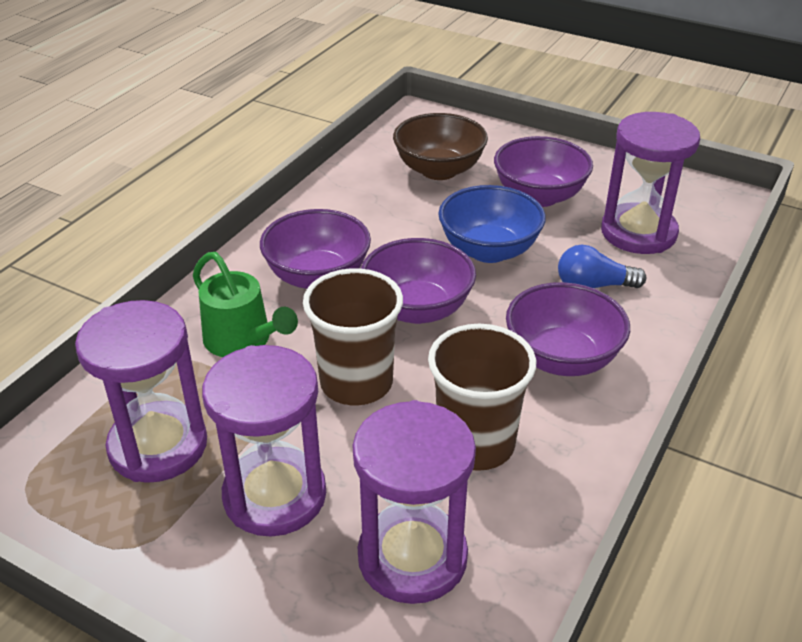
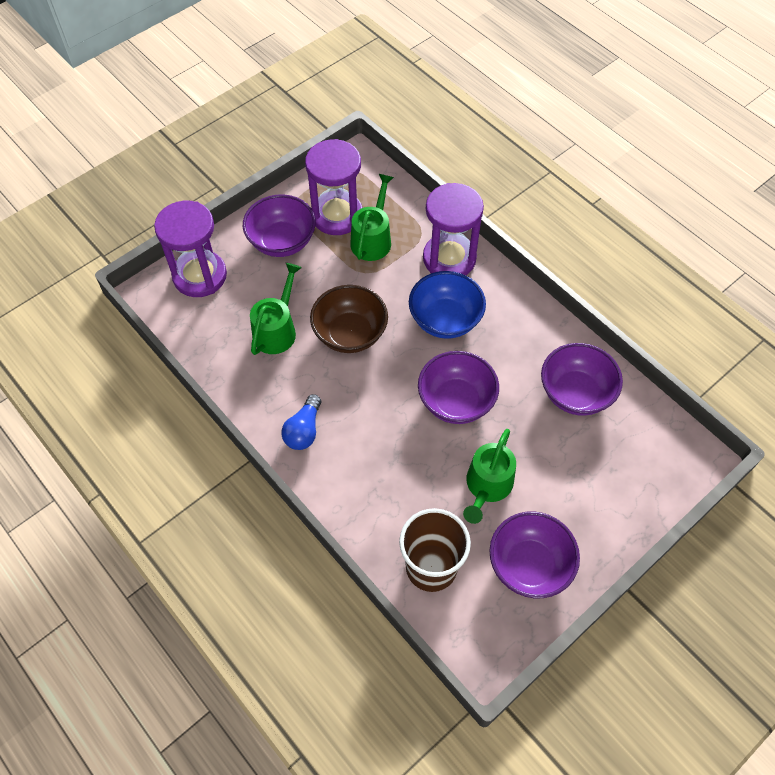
brown cup: [303,268,403,405] [428,324,536,471] = 2 -> [399,508,471,592] = 1
green watering can: [193,252,298,357] = 1 -> [250,263,302,355] [350,174,394,261] [463,429,516,524] = 3
purple hourglass: [75,300,207,483] [202,345,326,537] [352,400,476,604] [601,112,700,254] = 4 -> [154,201,227,297] [305,139,363,235] [423,183,484,275] = 3

